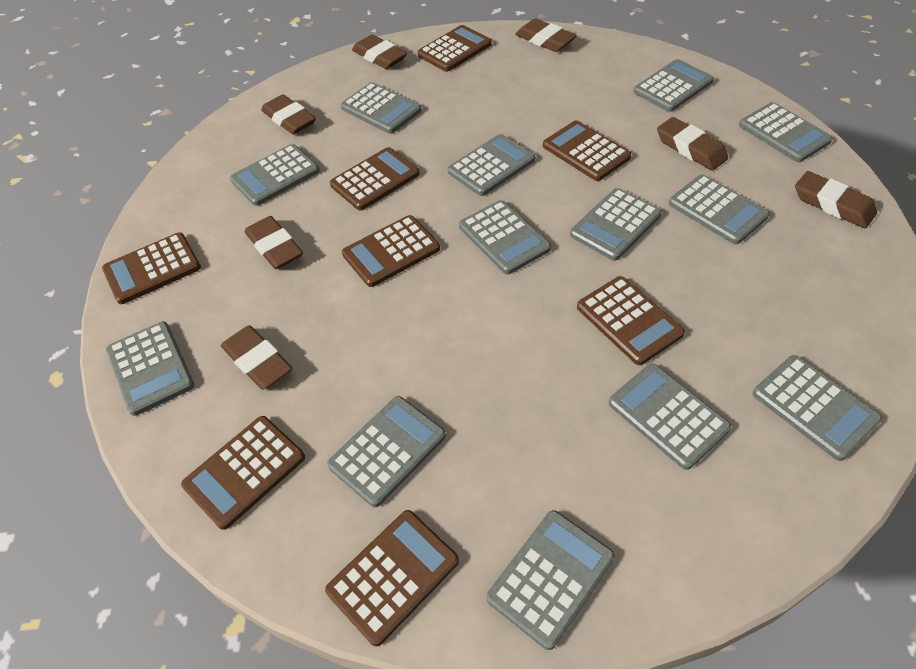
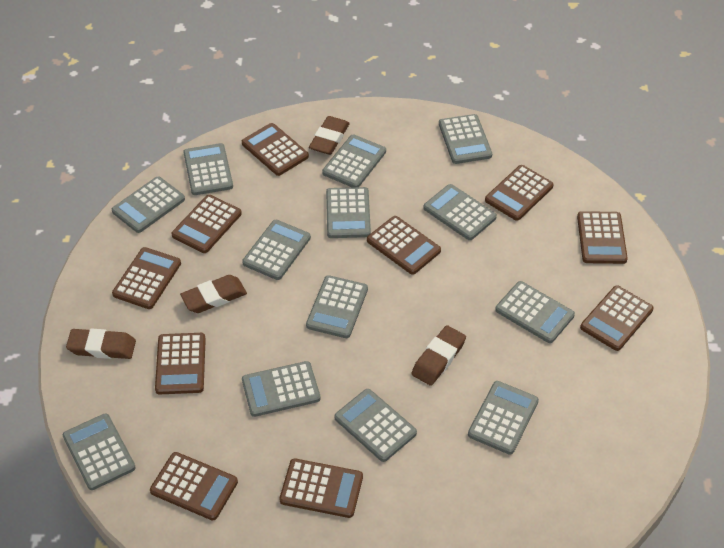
brown calculator: [102,233,201,304] [181,416,305,530] [325,510,459,647] [330,147,419,210] [342,215,440,287] [417,25,492,72] [543,120,631,181] [577,276,685,365] = 8 -> [112,247,181,309] [150,452,238,521] [155,333,206,394] [171,195,242,253] [242,123,309,176] [279,458,363,518] [367,216,441,275] [485,165,554,221] [577,211,628,264] [580,285,654,351] = 10
brown eraser: [221,325,292,390] [245,216,303,269] [261,94,316,134] [352,35,407,69] [515,18,577,52] [657,117,728,171] [795,171,877,228] = 7 -> [66,328,136,359] [180,275,247,313] [309,116,350,155] [411,325,466,386] = 4

